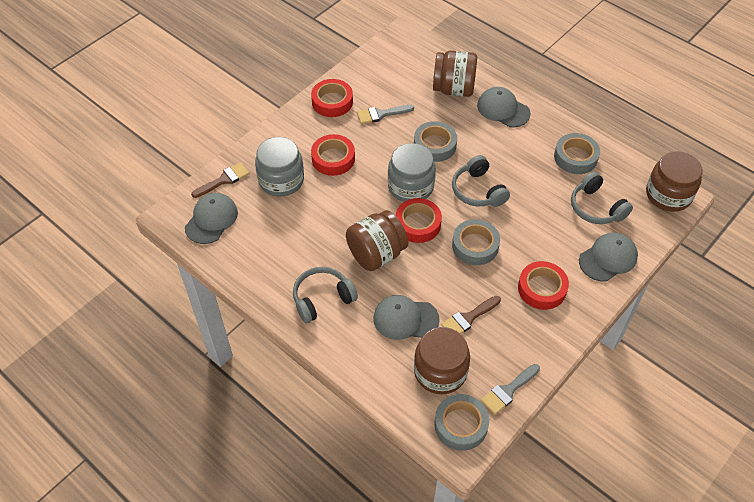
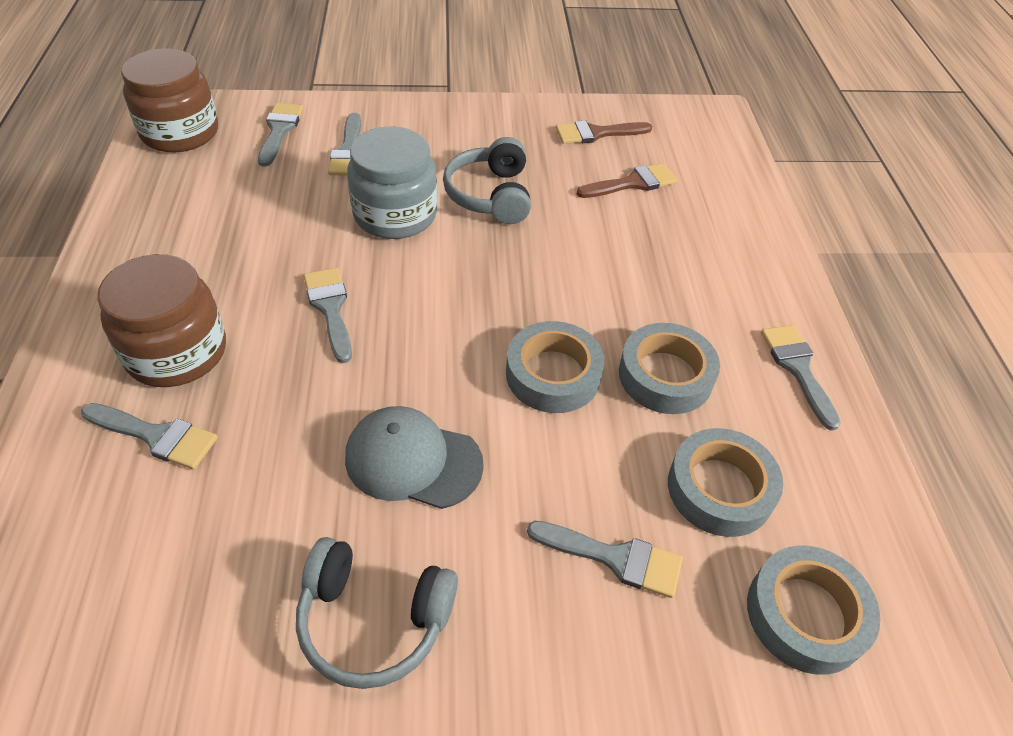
brown jar: [346,210,408,271] [414,327,470,394] [433,51,477,97] [646,151,703,212] = 4 -> [97,254,226,387] [121,48,218,152] = 2
grey brush: [357,105,414,124] [481,364,540,415] = 2 -> [81,403,218,469] [258,103,303,167] [304,268,352,363] [328,113,361,176] [527,521,683,598] [761,325,841,431] = 6
grey cap: [185,193,238,244] [373,295,440,340] [477,87,531,127] [579,233,638,281] = 4 -> [345,406,484,509] = 1
grey headphones: [293,267,358,323] [452,155,510,207] [571,172,633,224] = 3 -> [296,537,458,689] [443,137,531,224] = 2
grey jar: [255,137,304,197] [388,143,436,202] = 2 -> [347,126,437,239] = 1
red tape: [311,79,353,117] [311,134,355,176] [396,198,442,243] [518,261,569,310] = 4 -> none = 0

